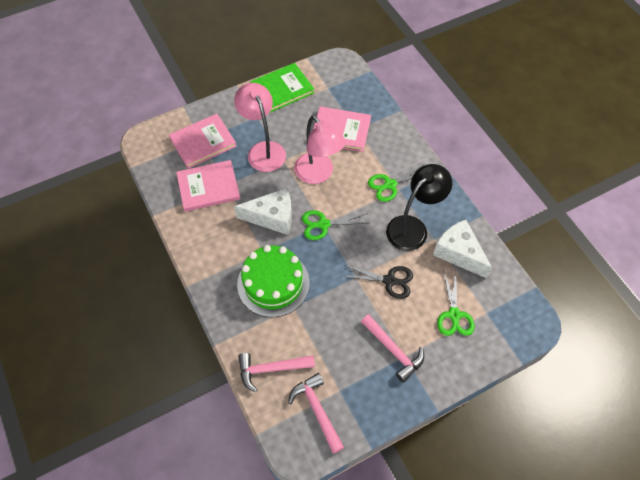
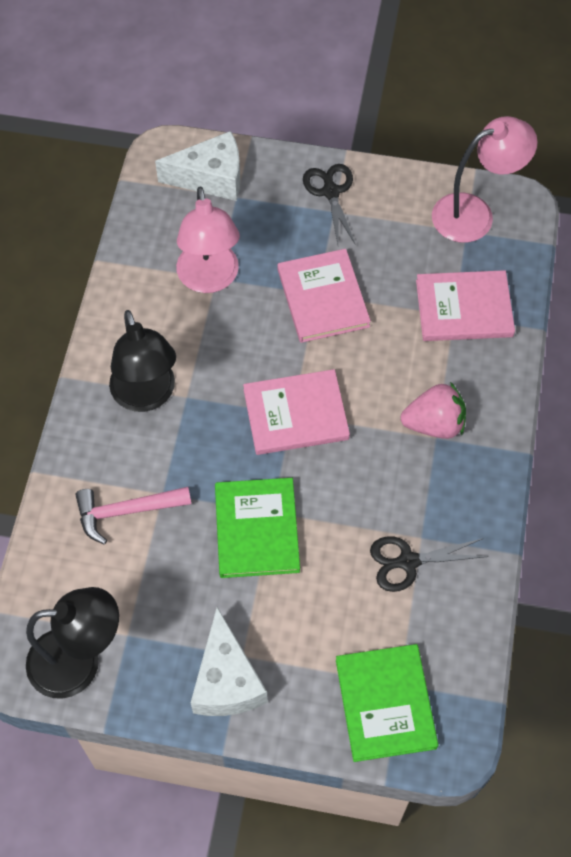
black lamp: [386,164,452,251] = 1 -> [26,587,119,699] [109,310,176,412] = 2
black scissors: [341,265,413,299] = 1 -> [303,164,356,245] [370,536,489,592] = 2
green book: [250,63,314,113] = 1 -> [215,478,300,578] [336,644,438,762] = 2
green cake: [237,245,310,317] = 1 -> none = 0
green scissors: [302,210,368,240] [368,164,425,202] [437,270,475,336] = 3 -> none = 0
pink hammer: [238,353,315,392] [288,373,344,454] [361,314,424,383] = 3 -> [75,487,191,544] = 1
pink strawberry: none = 0 -> [401,382,466,439] = 1

